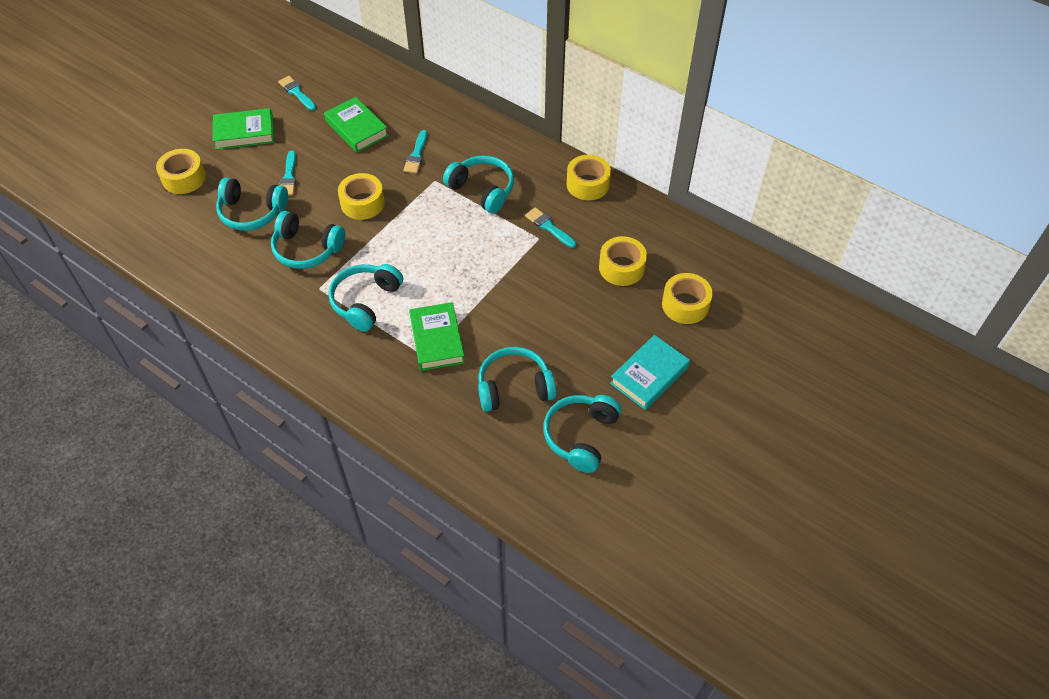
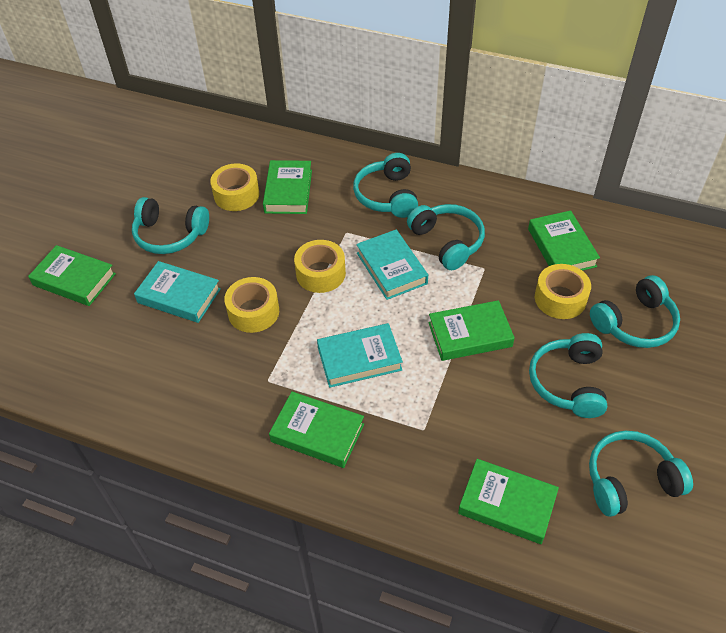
green book: [213,108,274,150] [324,97,389,152] [409,302,465,371] = 3 -> [28,245,116,306] [263,160,312,214] [269,391,364,468] [428,300,515,361] [458,459,559,544] [528,210,600,271] = 6
turquoise book: [610,335,690,410] = 1 -> [134,261,221,323] [317,323,403,388] [356,230,428,300] = 3
turquoise brush: [278,76,316,111] [279,151,296,195] [403,130,427,174] [525,207,576,248] = 4 -> none = 0
yellow tape: [156,149,206,194] [338,173,385,220] [567,155,611,200] [599,236,647,286] [662,273,713,324] = 5 -> [210,164,260,211] [224,277,279,333] [294,240,346,293] [535,264,591,319] = 4

